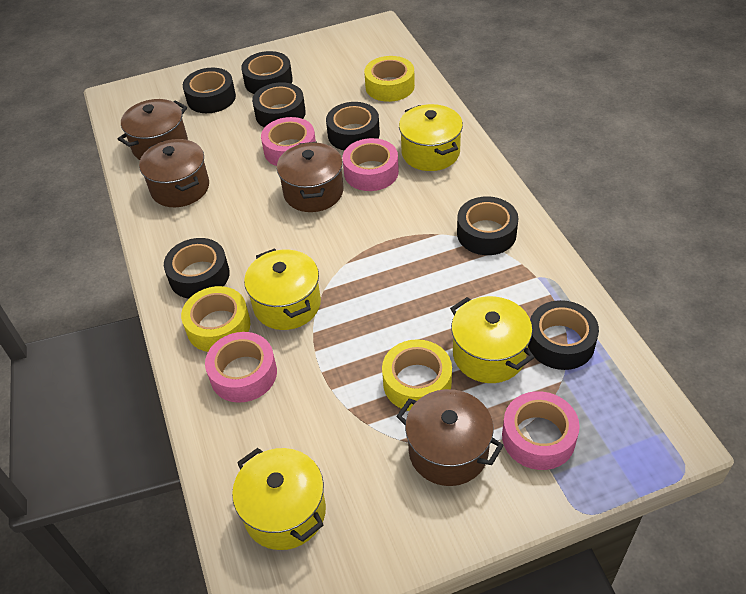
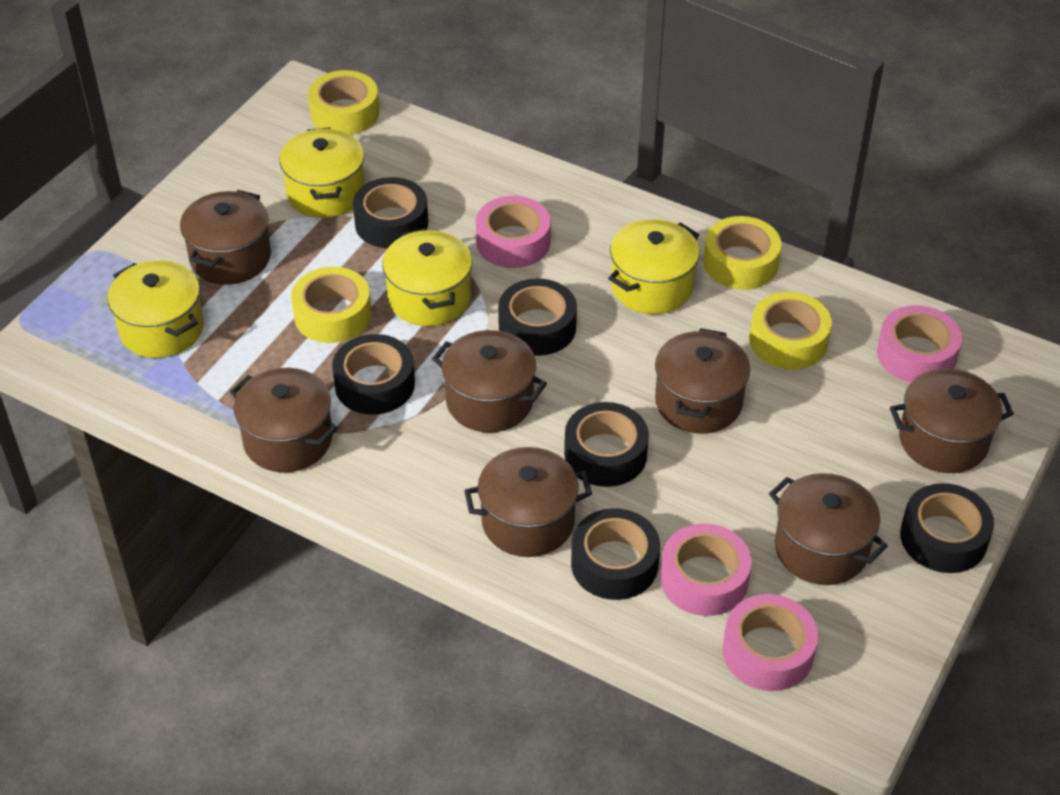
black tape: [164,238,230,299] [183,68,236,113] [241,51,293,94] [252,82,306,128] [326,102,380,151] [457,196,518,255] [528,300,599,370] = 7 -> [332,334,415,415] [353,177,428,248] [498,278,577,356] [564,402,649,487] [571,508,660,600] [900,483,994,573] = 6
brown pot: [118,99,188,160] [139,139,209,207] [277,142,343,212] [396,389,504,486] = 4 -> [180,190,271,285] [230,368,338,472] [432,330,547,432] [464,447,592,557] [655,328,750,434] [769,473,888,585] [890,368,1014,473] = 7
yellow tape: [181,286,250,352] [364,56,415,102] [382,339,452,411] = 3 -> [291,267,371,343] [308,70,379,135] [703,216,781,290] [749,292,832,370] = 4

